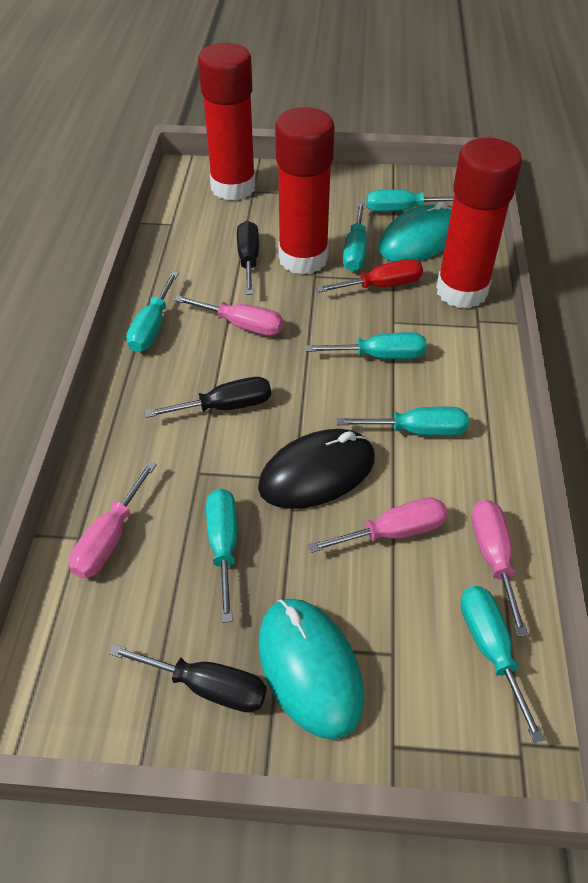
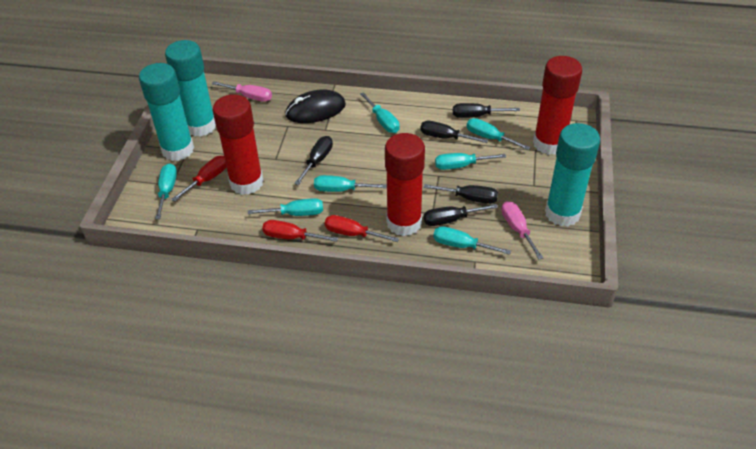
black screwdriver: [109,644,267,713] [144,377,271,418] [237,221,259,295] = 3 -> [294,136,333,185] [420,121,488,143] [424,184,498,204] [424,204,498,226] [453,103,520,118] = 5
pink screwdriver: [69,461,157,578] [174,295,283,336] [308,498,448,553] [472,499,528,637] = 4 -> [212,81,272,102] [501,201,543,259] = 2
red screwdriver: [316,259,423,293] = 1 -> [171,156,227,202] [262,220,338,242] [325,215,399,242] = 3
turquoise glue stick: none = 0 -> [139,63,194,161] [165,40,216,137] [545,123,600,226] = 3
turquoise mouse: [259,598,364,740] [378,201,452,262] = 2 -> none = 0

